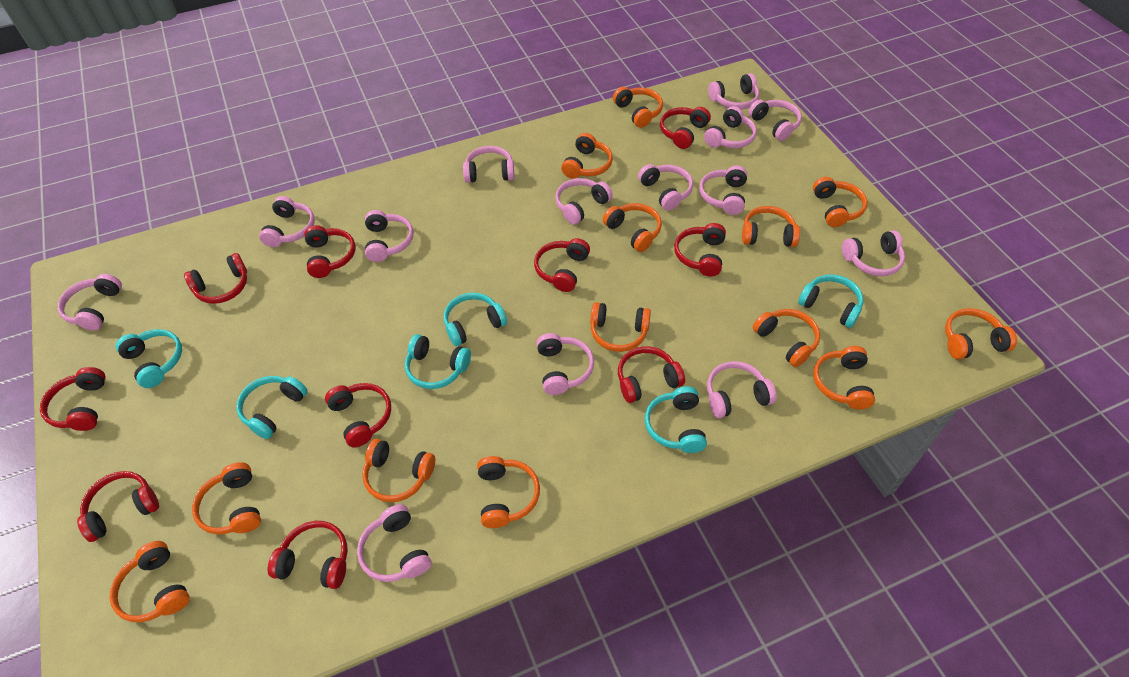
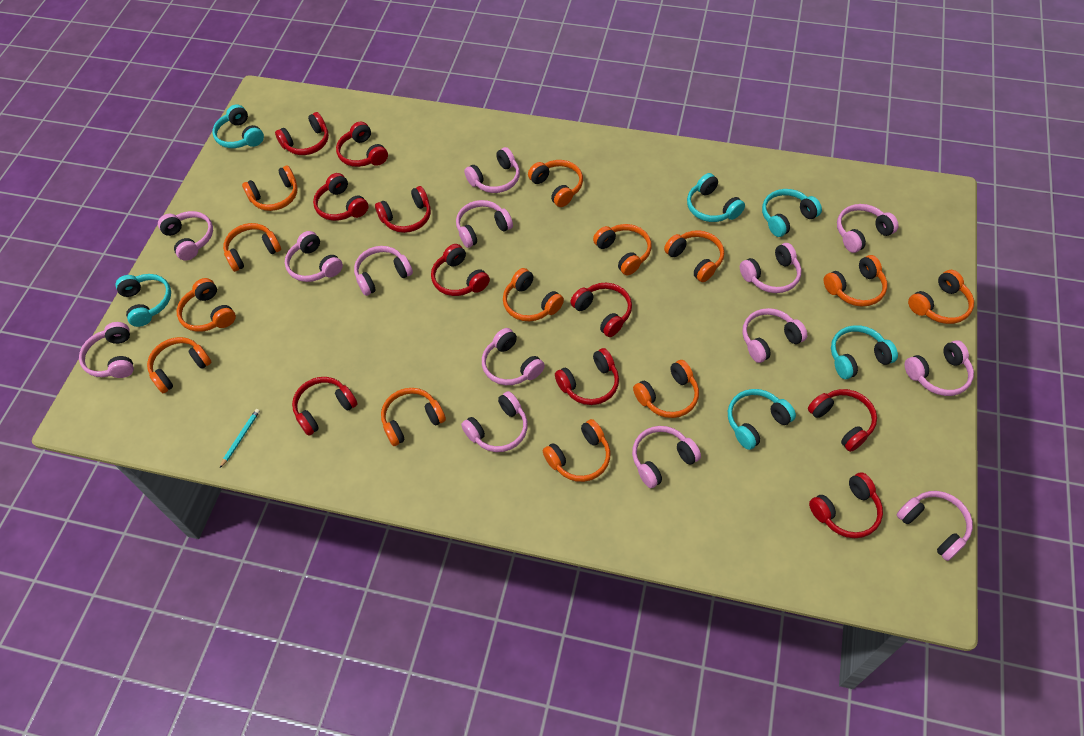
turquoise pencil: none = 0 -> [220,409,260,468] = 1

